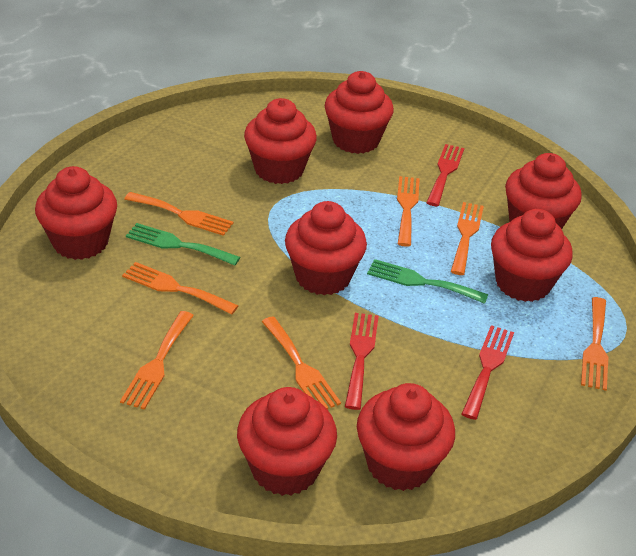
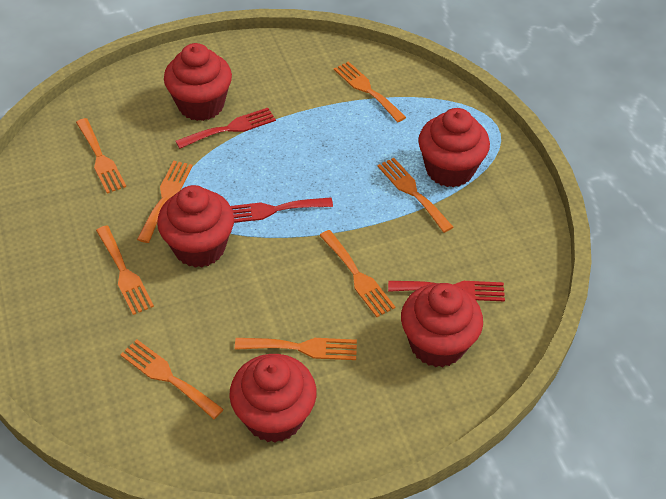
green fork: [126,223,240,266] [367,259,488,304] = 2 -> none = 0
orange fork: [120,311,194,410] [122,262,238,315] [124,192,234,236] [261,316,341,409] [397,176,420,247] [451,202,484,275] [581,297,608,391] = 7 -> [76,118,126,194] [96,226,154,315] [120,340,224,419] [137,161,193,243] [235,338,357,360] [319,230,395,317] [334,61,406,122] [377,158,453,233] = 8
red cupcake: [35,166,117,260] [237,387,337,496] [244,98,317,184] [285,201,367,295] [325,71,394,154] [357,383,455,491] [491,209,573,302] [505,153,582,229] = 8 -> [157,185,234,268] [164,43,232,121] [229,354,317,443] [401,283,483,367] [418,108,490,187] = 5

